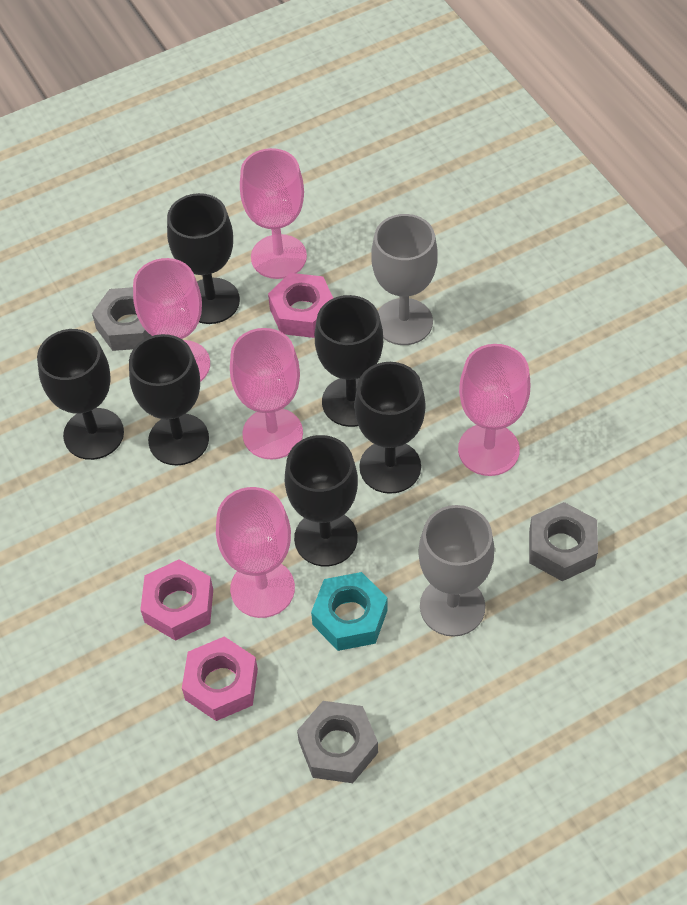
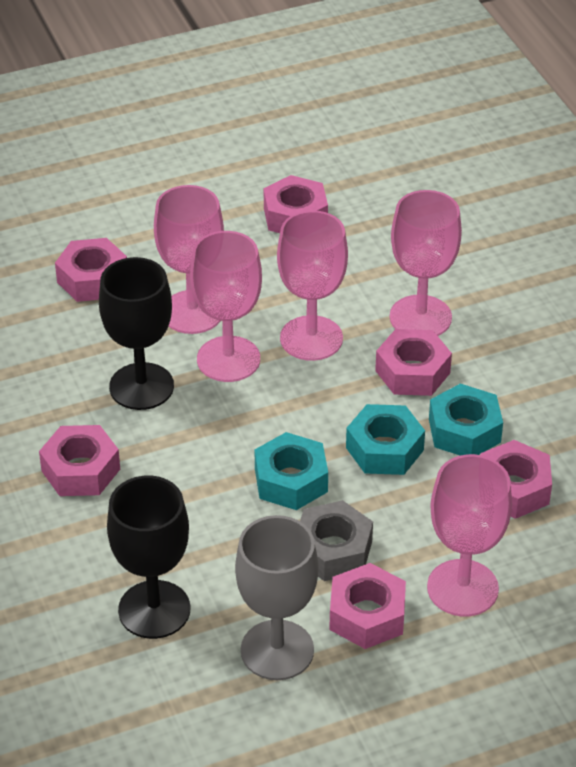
black goblet: [37,329,124,460] [129,334,209,465] [167,193,240,324] [285,435,358,566] [315,295,383,427] [354,362,425,494] = 6 -> [99,257,174,410] [107,476,190,639] = 2
grey goblet: [371,214,438,345] [418,505,495,637] = 2 -> [235,515,319,680] = 1
grey nut: [92,287,152,351] [297,701,378,783] [529,502,598,581] = 3 -> [300,500,373,581] = 1
pink nut: [140,559,213,641] [182,636,258,721] [268,273,333,338] = 3 -> [39,425,120,496] [55,238,127,302] [264,175,328,233] [329,563,406,649] [375,329,452,396] [480,440,552,519] = 6
turquoise nut: [311,572,388,651] = 1 -> [255,432,328,510] [346,404,425,475] [429,384,503,456] = 3

